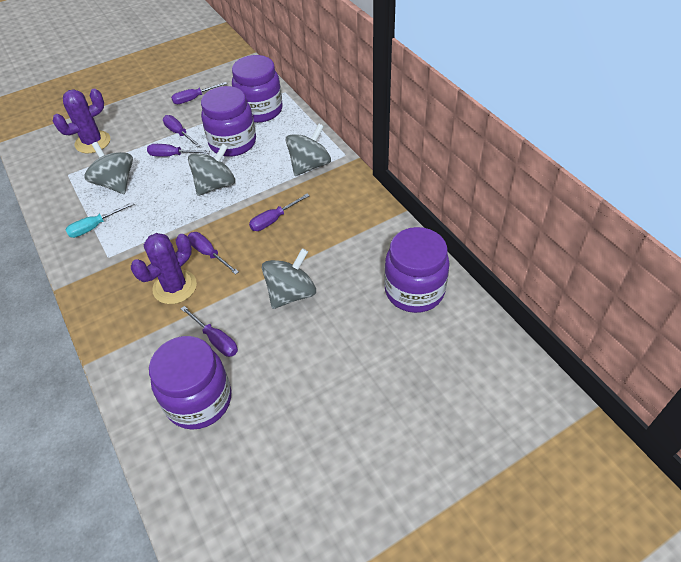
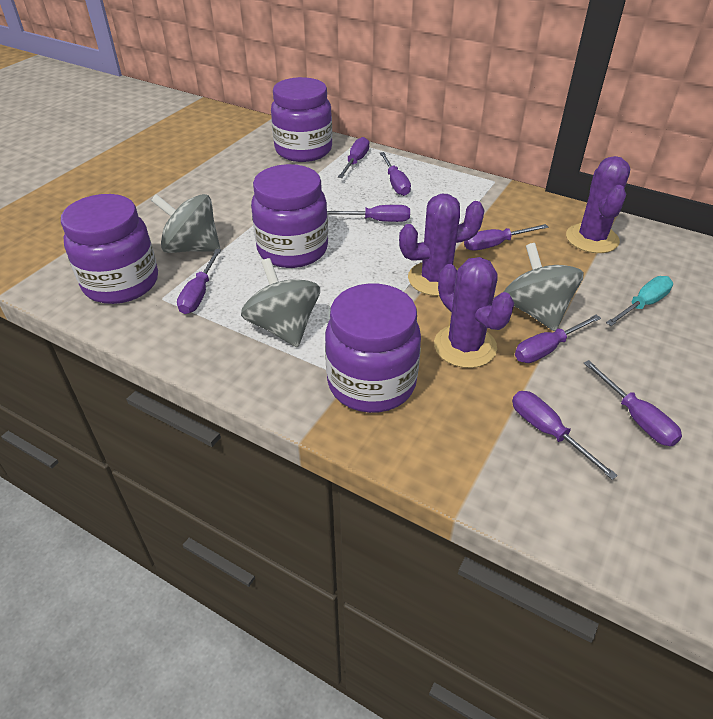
grey spinning top: [84,142,133,194] [188,144,235,196] [262,248,316,309] [286,124,331,176] = 4 -> [151,194,220,253] [241,258,320,347] [504,243,584,331] = 3
purple cactus: [53,89,110,153] [131,233,197,304] = 2 -> [399,194,485,296] [434,257,514,368] [566,156,630,253] = 3
purple screwdriver: [147,144,210,157] [163,115,201,147] [171,82,227,104] [181,306,238,357] [188,232,239,275] [249,194,310,231] = 6 -> [177,249,221,314] [327,205,410,222] [338,137,369,178] [380,152,411,196] [464,224,548,251] [512,391,618,480] [515,315,601,363] [584,360,682,446] = 8

